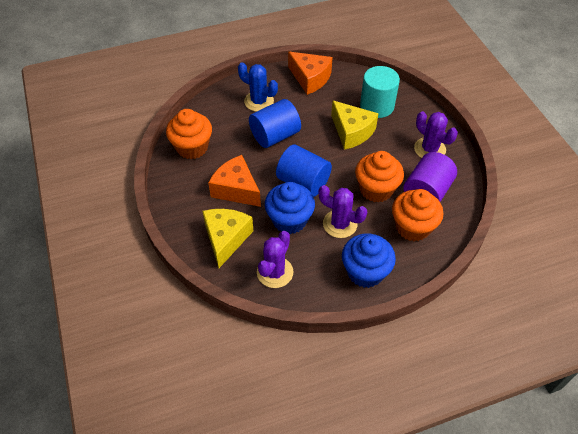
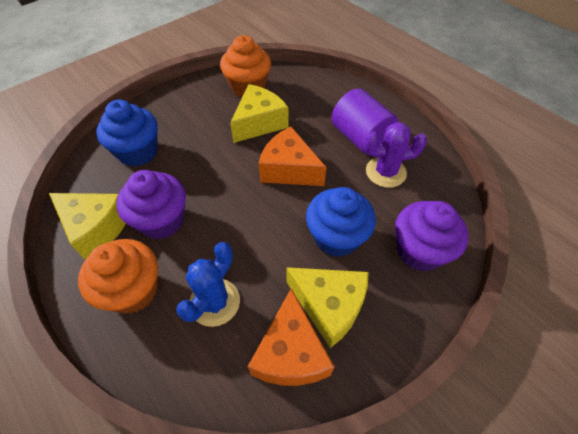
blue cylinder: [249,99,301,148] [276,144,332,197] = 2 -> none = 0
orange cupcake: [166,109,212,159] [355,151,404,203] [392,189,443,241] = 3 -> [78,239,158,314] [220,35,271,97] = 2
purple cactus: [257,231,293,288] [318,185,367,238] [414,111,458,158] = 3 -> [364,122,427,188] = 1
purple cupcake: none = 0 -> [116,170,186,239] [395,201,469,271] = 2
turquoise cylinder: [360,66,400,118] = 1 -> none = 0
yellow cheese: [202,209,253,268] [331,100,379,150] = 2 -> [49,193,126,260] [230,84,288,143] [286,267,369,348] = 3

